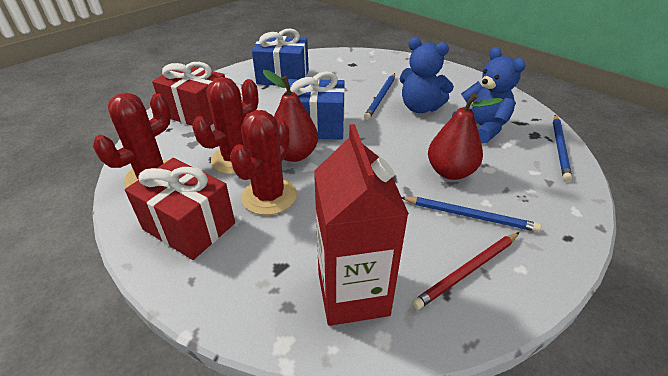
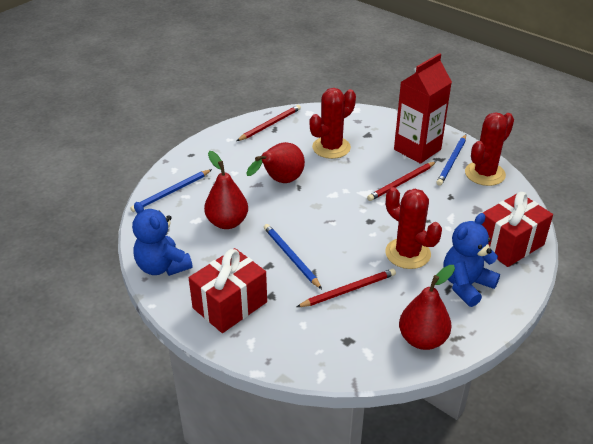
blue gift: [252,28,309,86] [285,71,345,140] = 2 -> none = 0
red pear: [263,70,318,162] [428,93,503,180] = 2 -> [204,151,248,229] [246,142,305,183] [399,265,455,350] = 3
red pencil: [412,232,520,310] = 1 -> [237,105,301,141] [297,269,396,307] [367,162,436,201] = 3

